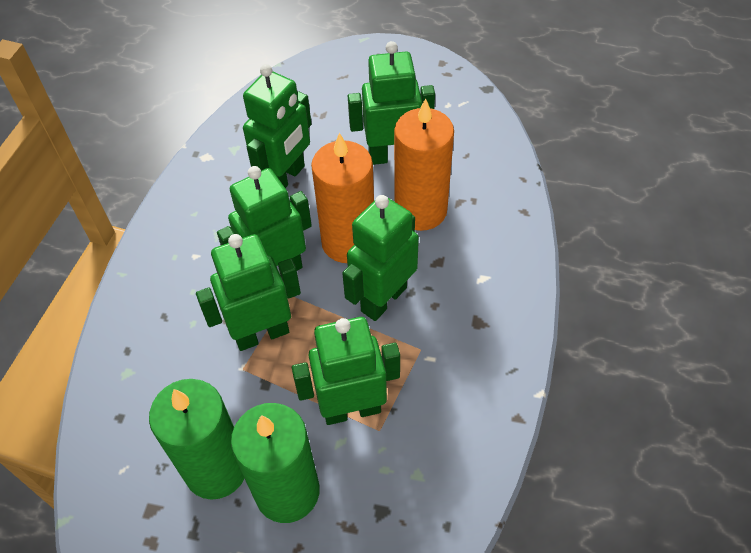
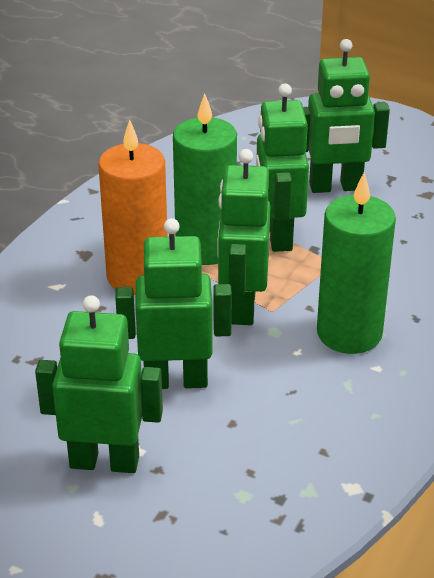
green robot: [196,234,301,351] [217,166,312,271] [243,64,311,188] [292,317,400,425] [342,195,419,321] [348,41,435,165] = 6 -> [35,295,163,473] [115,218,232,389] [217,149,271,325] [256,83,309,252] [303,39,390,193] = 5
orange candle: [311,133,374,263] [394,98,454,231] = 2 -> [98,120,168,295] = 1

